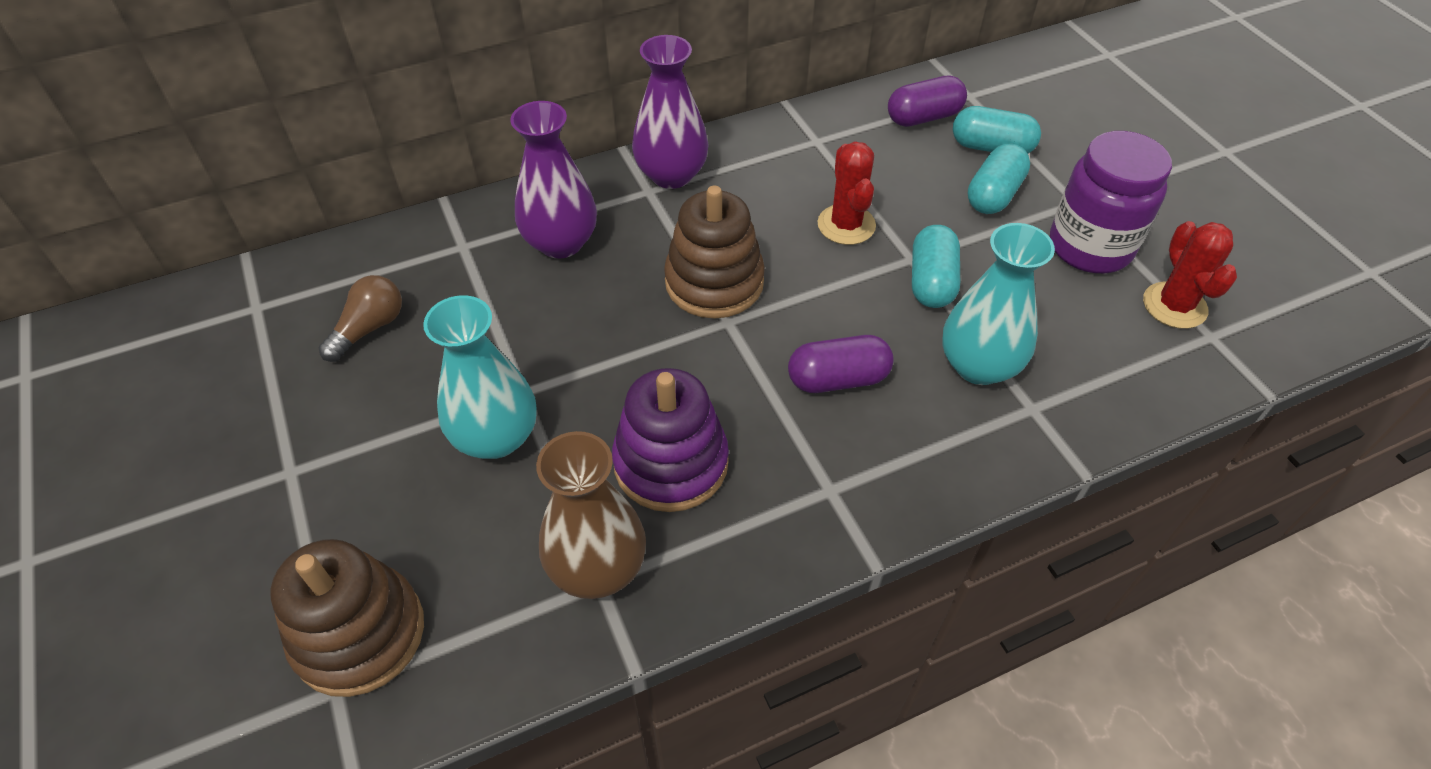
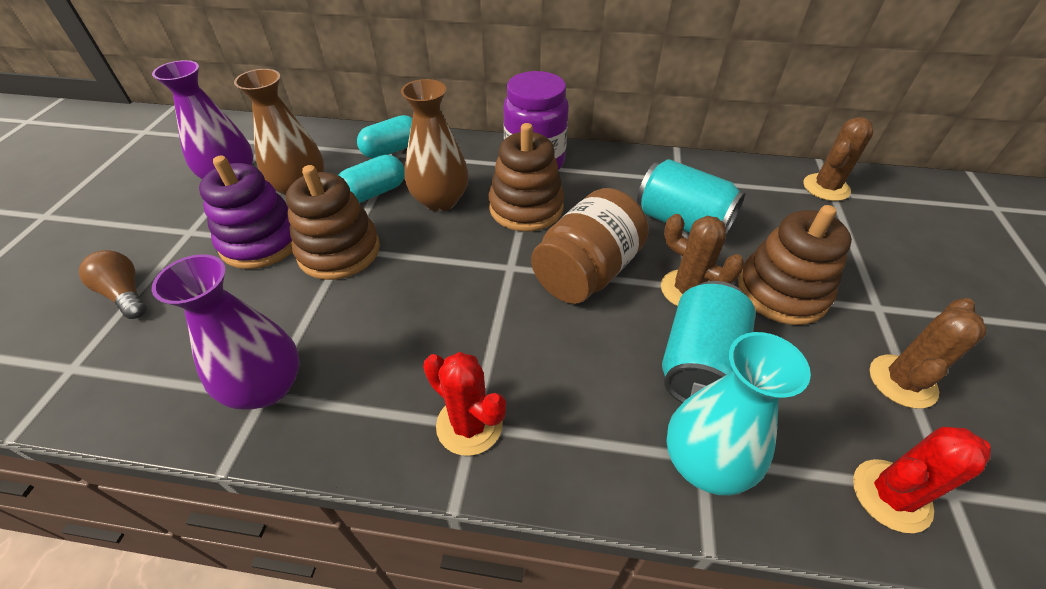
brown cactus: none = 0 -> [661,214,745,306] [804,117,873,201] [870,298,986,409] = 3
brown jar: none = 0 -> [531,188,649,304] = 1
brown stacking toy: [271,539,424,697] [664,185,765,318] = 2 -> [286,165,380,280] [489,123,564,231] [738,205,852,325] = 3
brown vase: [536,431,646,599] = 1 -> [234,69,325,196] [401,79,468,211] = 2
purple capsule: [788,335,894,393] [888,75,967,127] = 2 -> none = 0
turquoise can: none = 0 -> [637,159,745,235] [662,281,756,403] = 2
turquoise capsule: [912,225,960,308] [953,106,1041,154] [968,143,1030,214] = 3 -> [338,155,405,203] [357,115,412,158] = 2
turquoise vase: [423,295,536,459] [942,223,1055,385] = 2 -> [666,332,811,496] = 1

